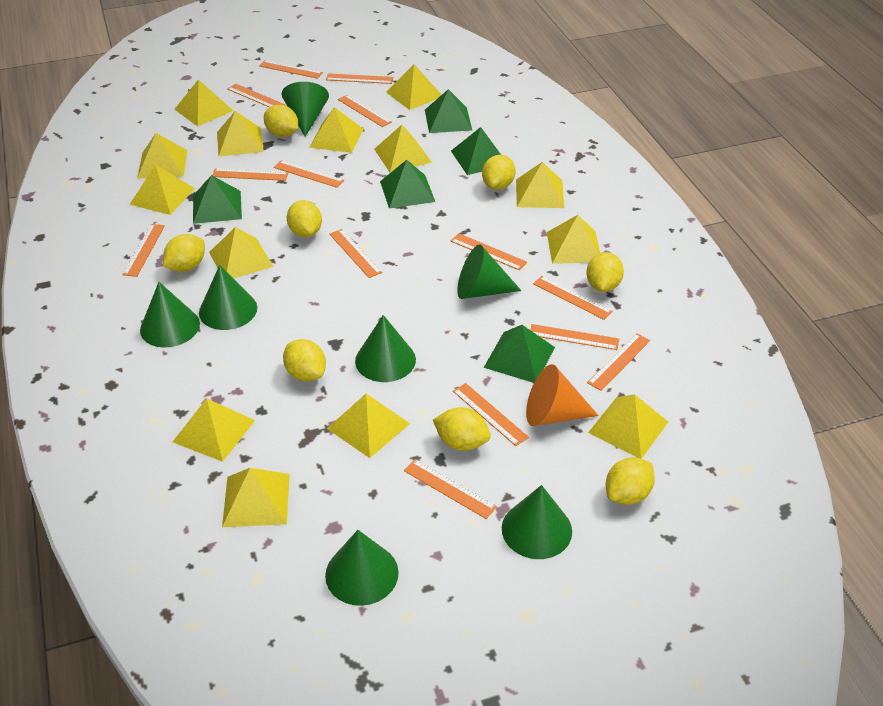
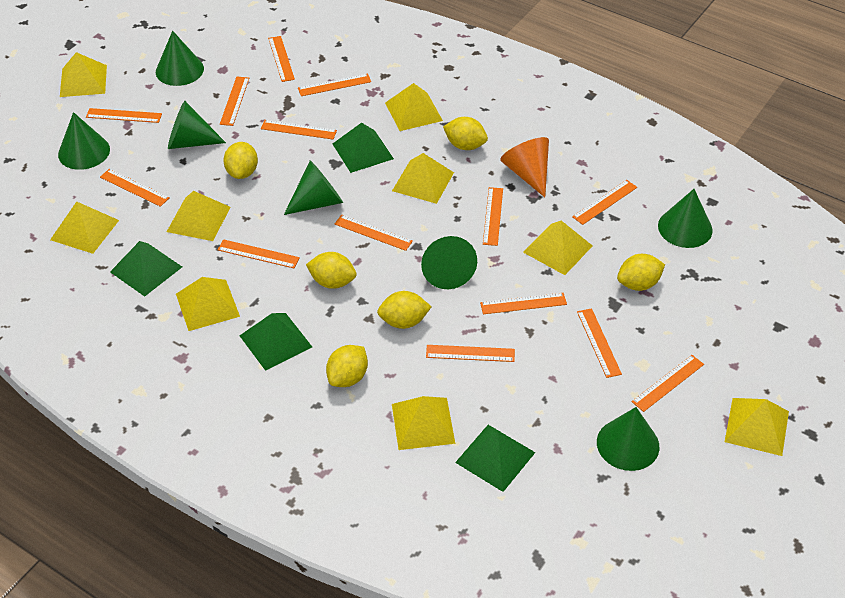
green pyramid: [193,175,242,224] [380,160,435,208] [425,89,472,133] [451,127,501,175] [484,325,555,383] = 5 -> [110,241,182,297] [239,313,312,371] [333,123,394,173] [455,425,536,492] = 4
yellow lemon: [163,234,205,272] [264,105,298,137] [283,339,326,382] [287,200,322,237] [433,407,491,451] [482,155,516,190] [586,252,624,292] [606,457,655,505] = 8 -> [223,142,258,179] [306,252,357,289] [326,345,368,387] [377,291,431,329] [443,117,488,150] [617,254,665,291] = 6
yellow pyramid: [129,165,195,215] [137,133,188,179] [173,399,255,462] [174,79,233,126] [209,227,273,279] [217,111,264,157] [222,468,290,527] [309,107,363,153] [327,394,410,458] [374,125,432,173] [386,65,442,110] [516,162,564,208] [547,215,600,264] [588,394,668,459] = 14 -> [50,201,119,254] [60,52,107,97] [167,191,231,241] [176,277,240,331] [385,83,443,131] [392,153,454,204] [392,396,455,450] [523,221,593,275] [725,398,789,456] = 9

